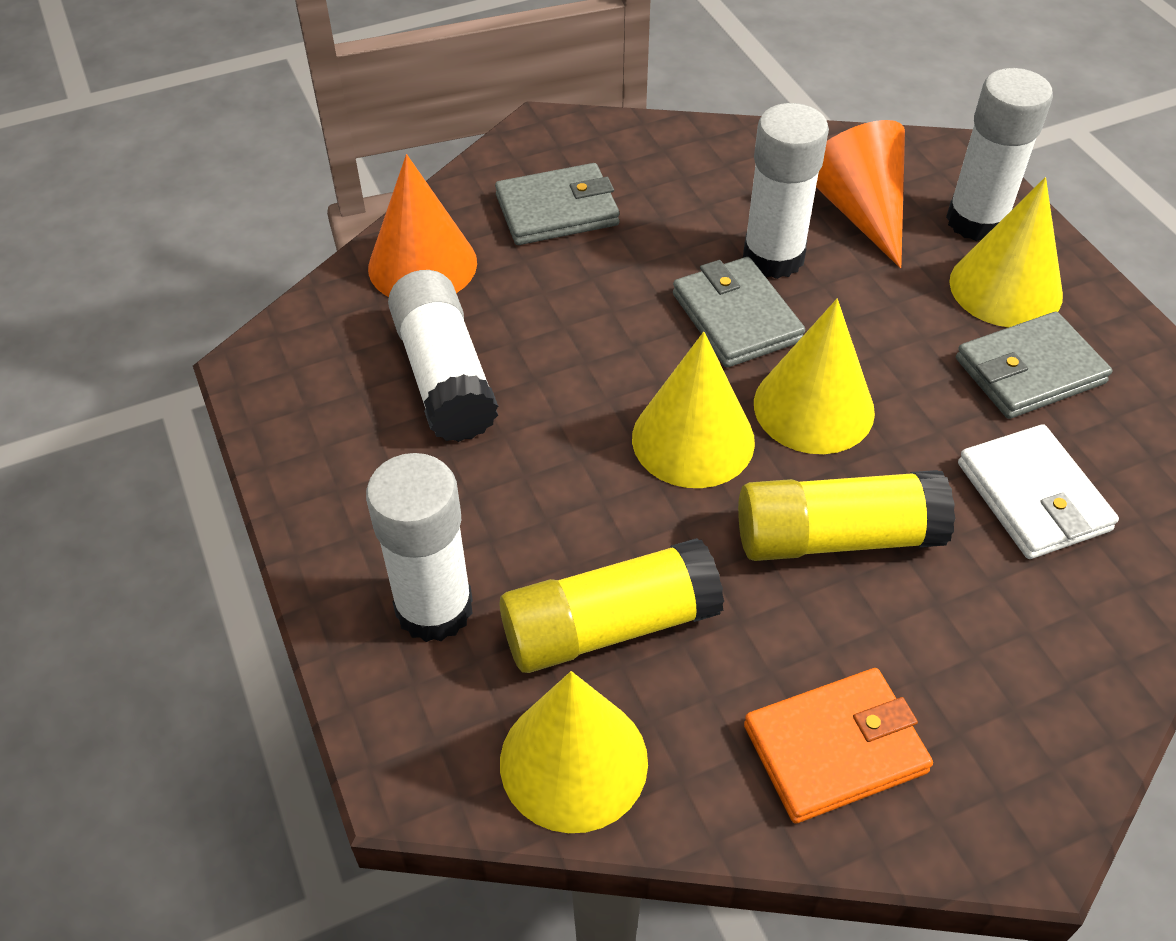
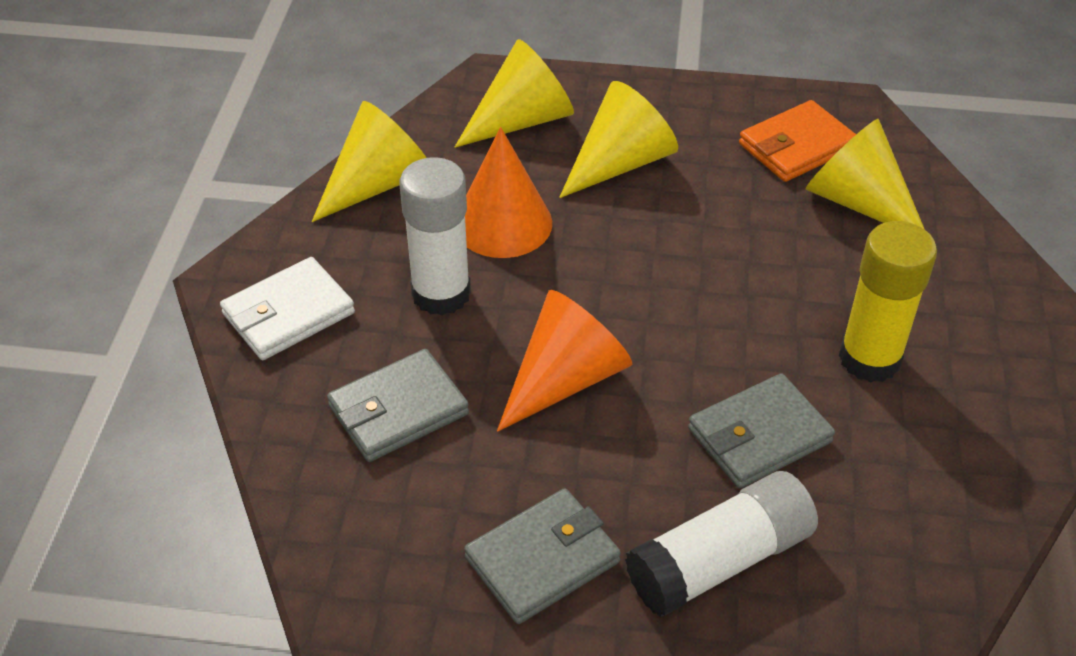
white glue stick: [366,453,473,642] [388,270,498,442] [743,103,829,279] [946,68,1053,241] = 4 -> [400,157,471,315] [625,471,818,617] = 2
yellow glue stick: [499,538,724,673] [738,470,955,561] = 2 -> [839,221,937,382] = 1

